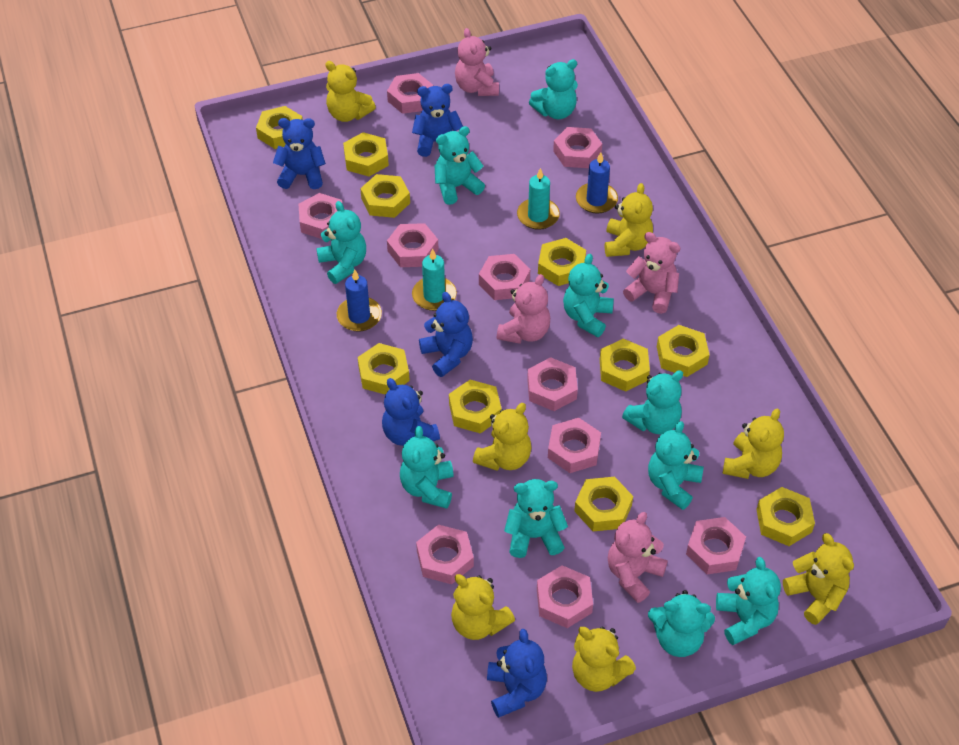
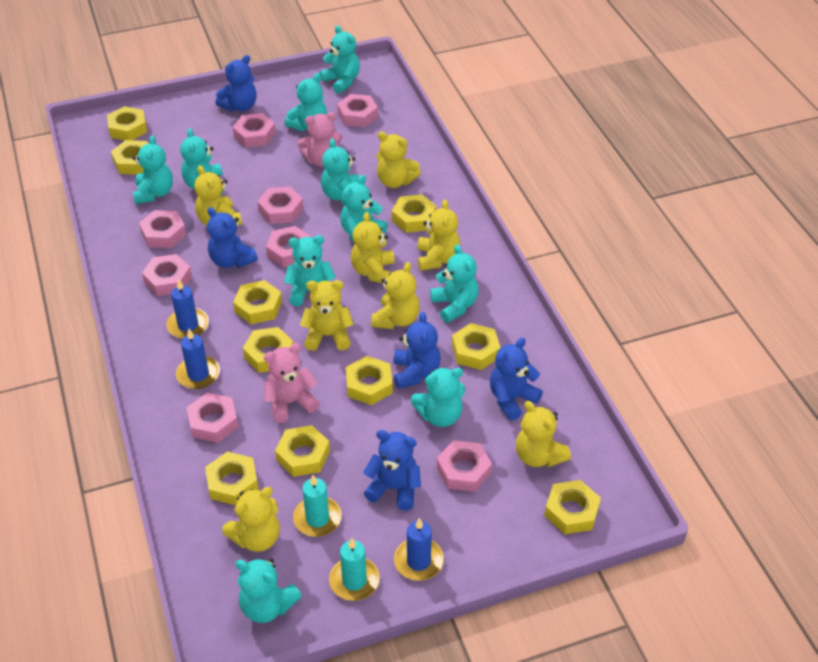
blue candle: [337,270,382,332] [576,152,618,214] = 2 -> [166,279,209,339] [176,329,220,389] [394,518,444,581] = 3
pink nut: [299,193,342,239] [387,73,433,114] [387,223,439,267] [416,525,474,584] [479,254,530,300] [527,357,578,411] [537,565,593,628] [548,418,601,473] [553,127,602,168] [686,517,746,574] = 10 -> [139,210,186,248] [142,254,192,296] [186,393,239,443] [233,113,276,148] [257,187,303,224] [266,226,311,267] [337,94,378,127] [437,440,492,492] = 8
pink teddy bear: [455,28,499,96] [497,274,550,344] [608,512,668,603] [623,232,680,314] = 4 -> [264,343,319,423] [297,112,342,167] = 2
yellow teddy bear: [325,61,376,122] [451,574,515,640] [473,403,532,471] [572,627,636,692] [605,183,653,257] [723,409,784,479] [783,533,854,625] = 7 -> [194,165,242,225] [222,487,280,552] [300,280,354,351] [351,212,395,284] [371,262,420,329] [376,131,421,188] [417,199,460,271] [516,401,571,467] = 8

